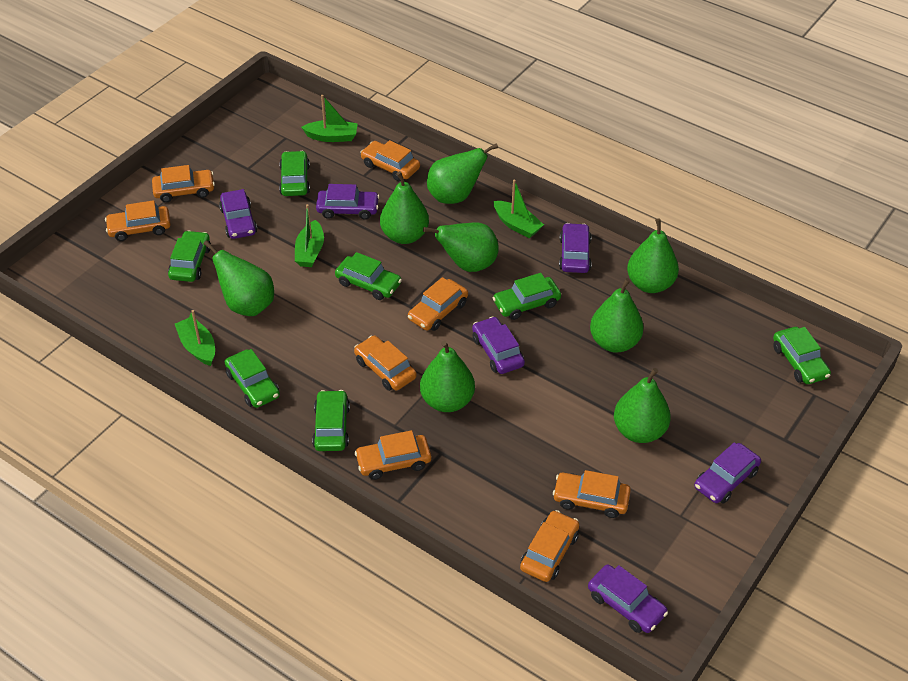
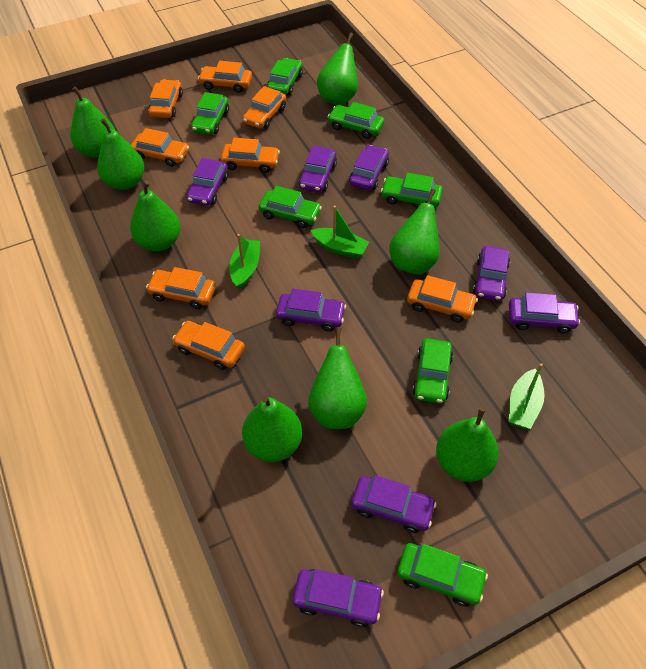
green boat: [175,310,215,366] [295,204,324,267] [301,95,358,142] [494,180,544,238] = 4 -> [229,234,260,289] [311,206,369,259] [509,363,544,429] = 3
purple car: [219,189,257,239] [316,184,379,220] [472,316,525,374] [559,223,592,273] [588,564,668,633] [694,442,761,504] = 6 -> [186,158,228,206] [276,289,346,332] [293,569,384,627] [299,146,337,192] [349,145,389,190] [352,475,437,533] [473,246,510,301] [509,292,580,334] = 8

